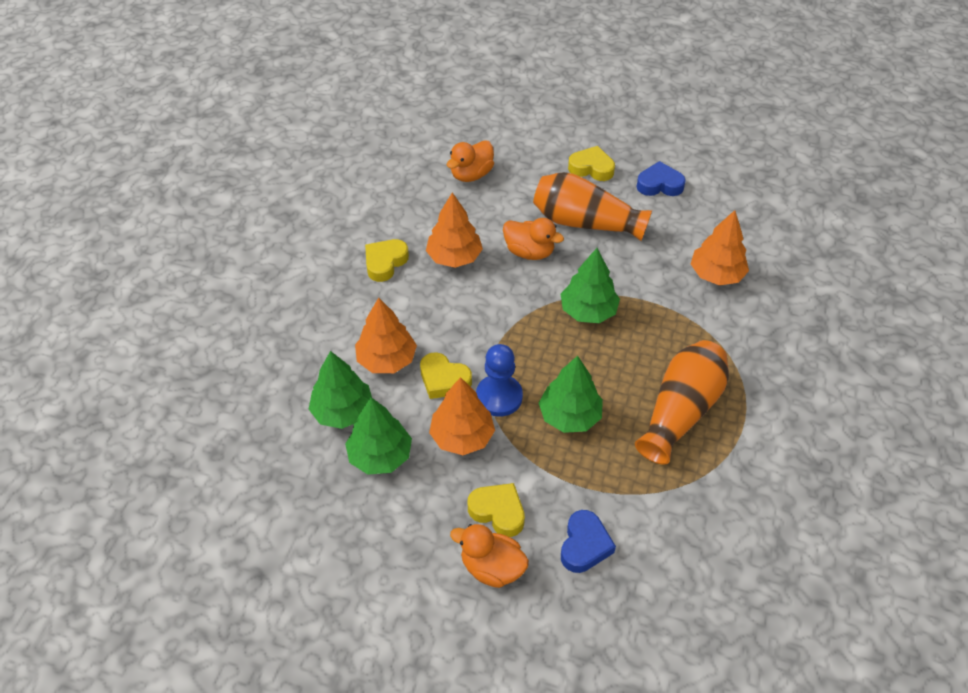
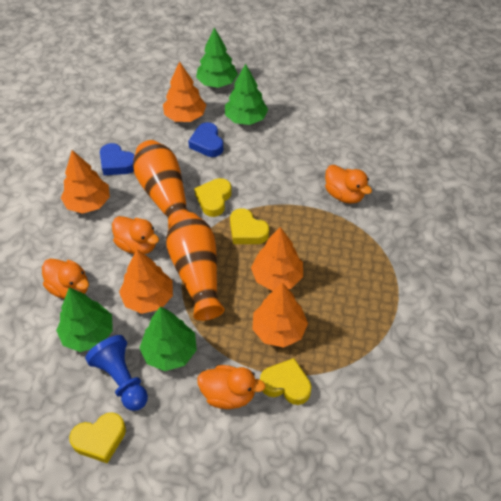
orange duck: [447,140,494,182] [450,524,529,588] [503,218,564,260] = 3 -> [42,259,89,299] [112,216,159,254] [197,365,265,409] [325,165,372,204] = 4
orange tree: [355,298,417,373] [426,192,483,268] [429,377,495,455] [691,210,749,286] = 4 -> [61,150,110,214] [119,249,173,314] [163,61,206,122] [251,227,303,291] [252,283,308,348] = 5

